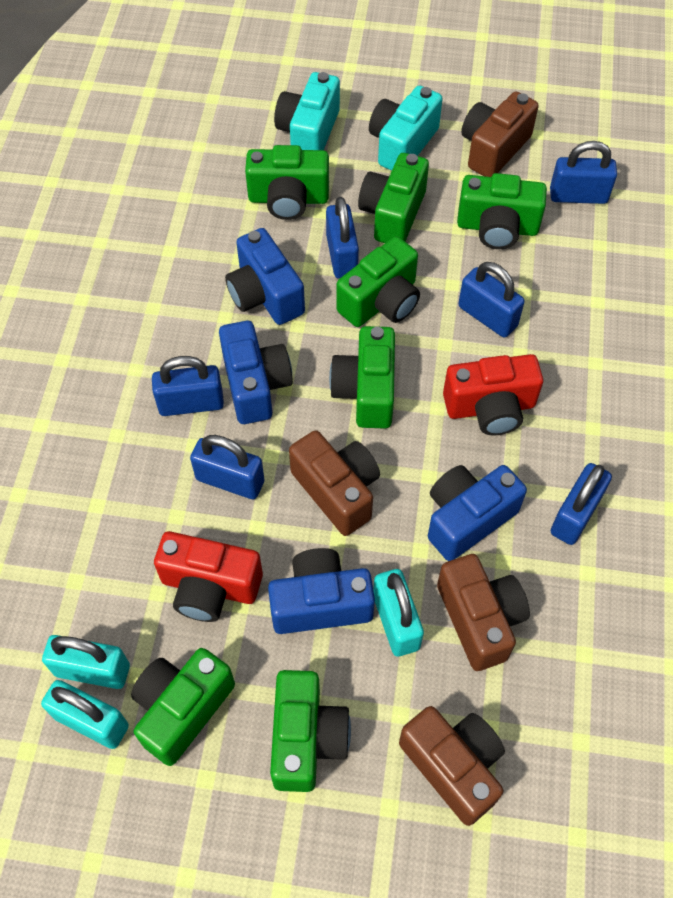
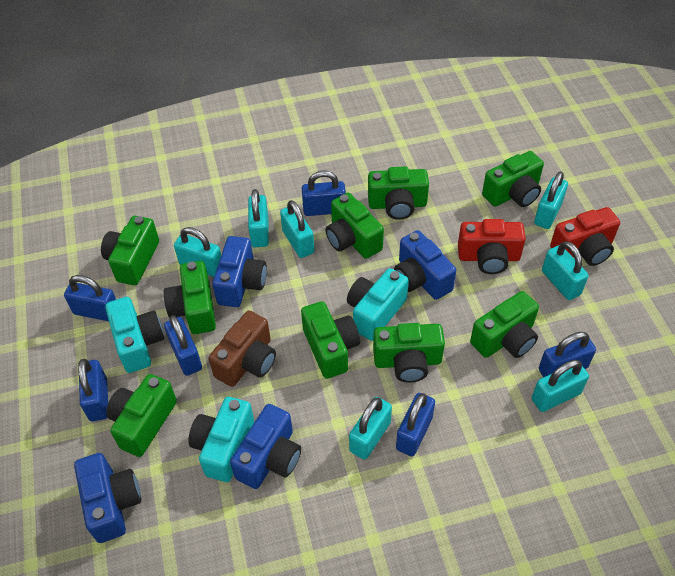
brown camera: [289,430,380,536] [399,706,505,826] [437,554,530,671] [461,91,539,177] = 4 -> [209,311,276,387] = 1
green camera: [131,648,235,766] [245,145,329,220] [270,670,351,792] [329,326,395,429] [336,236,420,327] [358,153,429,243] [457,173,547,249] = 7 -> [101,216,159,285] [106,374,177,457] [164,261,216,334] [301,301,360,379] [325,193,384,259] [368,166,429,220] [373,323,445,383] [470,291,539,358] [482,151,544,207] = 9
turquoise camera: [274,72,340,150] [369,86,442,171] = 2 -> [105,297,164,373] [188,397,254,482] [347,268,409,341] = 3
turquoise padlock: [41,680,129,749] [42,635,130,689] [373,569,424,657] = 3 -> [174,227,221,277] [248,189,269,247] [280,200,314,258] [349,397,392,460] [532,360,589,412] [534,171,568,229] [542,241,588,300] = 7

